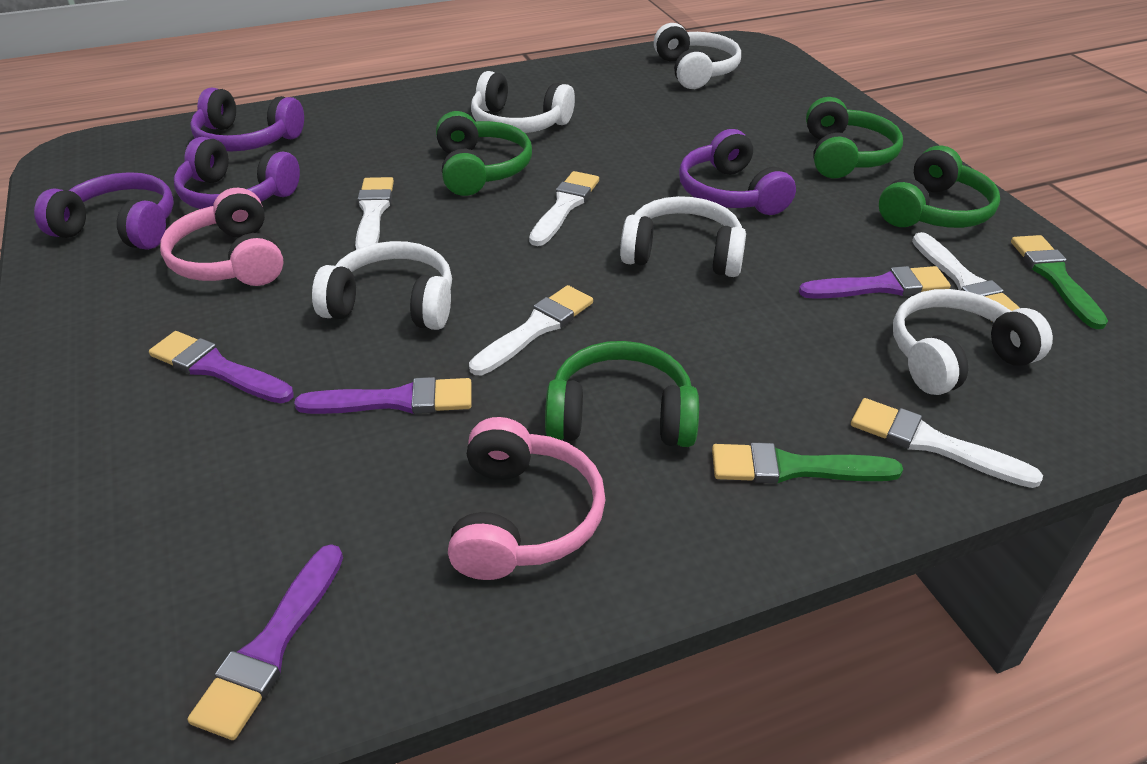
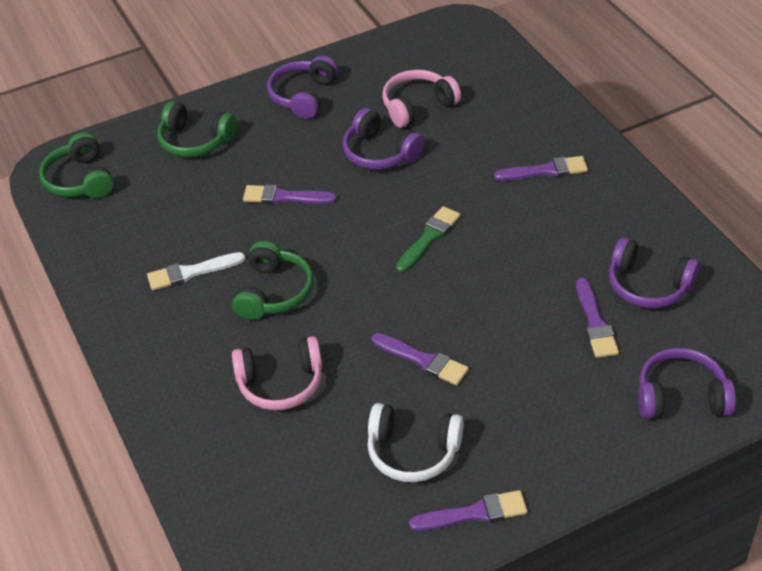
green brush: [712,442,903,483] [1011,235,1108,329] = 2 -> [396,206,461,273] = 1
green headphones: [436,111,532,196] [545,341,699,447] [806,97,903,178] [879,146,1000,228] = 4 -> [39,132,114,198] [157,101,237,157] [232,241,314,320] = 3
purple brush: [149,331,294,403] [187,544,343,740] [294,377,472,414] [799,266,951,299] = 4 -> [243,184,337,204] [372,333,469,386] [409,490,528,531] [494,156,588,181] [576,278,619,358] = 5
white brush: [355,177,394,250] [469,285,593,375] [529,171,599,246] [851,398,1043,488] [912,232,1020,321] = 5 -> [147,252,245,291] = 1
white headphones: [312,241,452,330] [471,71,575,133] [620,196,746,277] [654,23,741,89] [893,289,1053,395] = 5 -> [367,403,464,482] = 1

